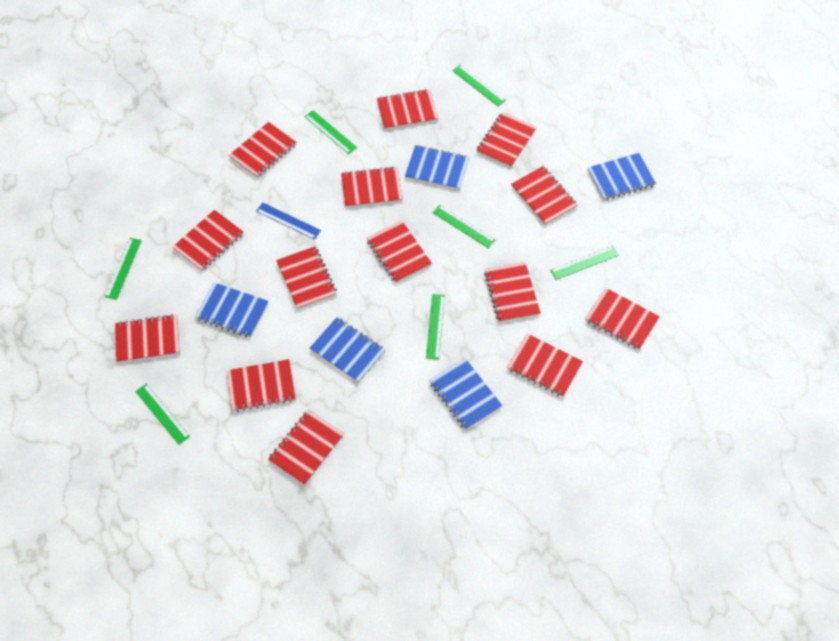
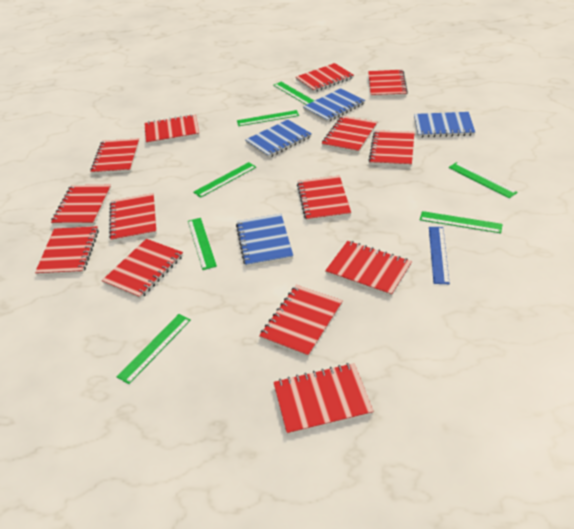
blue notebook: [195,282,269,338] [310,317,385,383] [405,145,469,190] [429,358,502,430] [588,153,656,200] = 5 -> [236,214,293,267] [245,120,312,158] [303,88,365,122] [414,112,475,138] = 4

